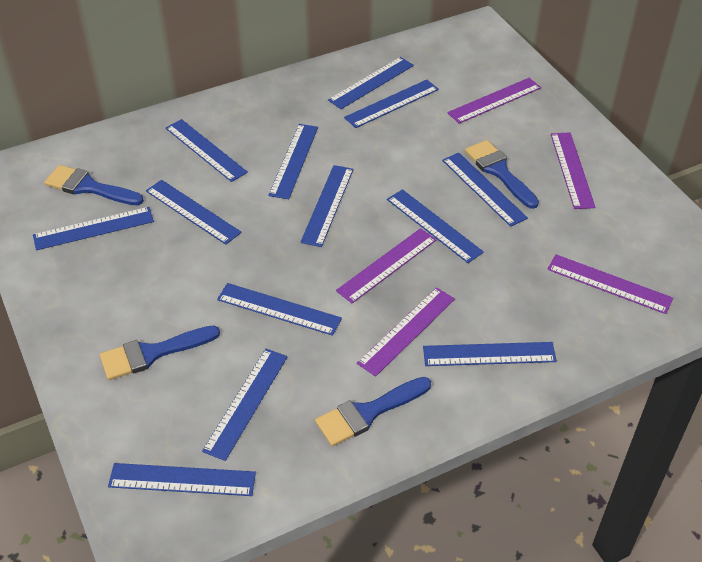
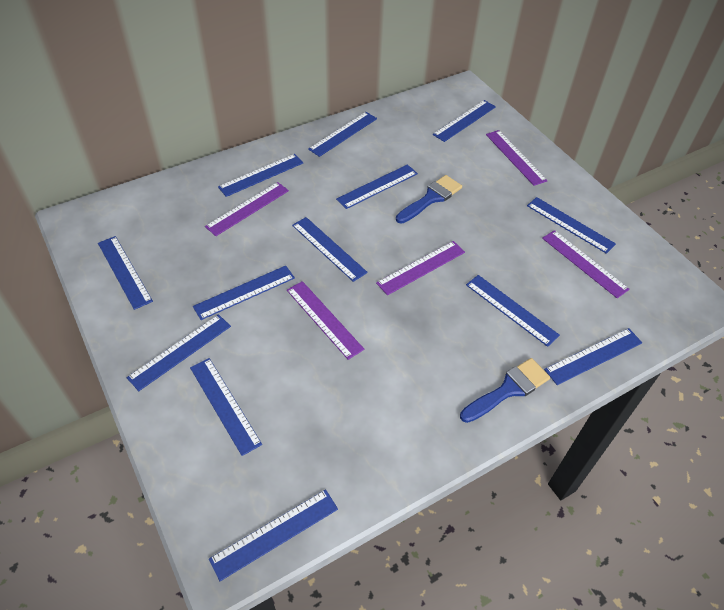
blue brush: [44,165,144,205] [100,326,220,380] [315,377,431,447] [465,140,539,209] = 4 -> [396,175,462,224] [460,358,550,423] = 2

